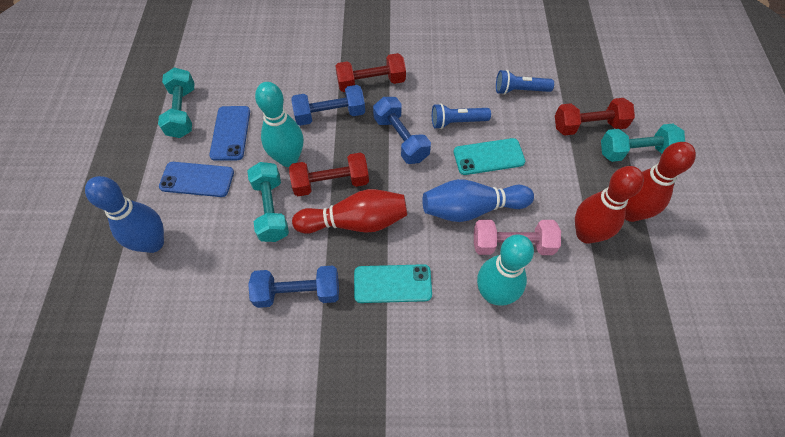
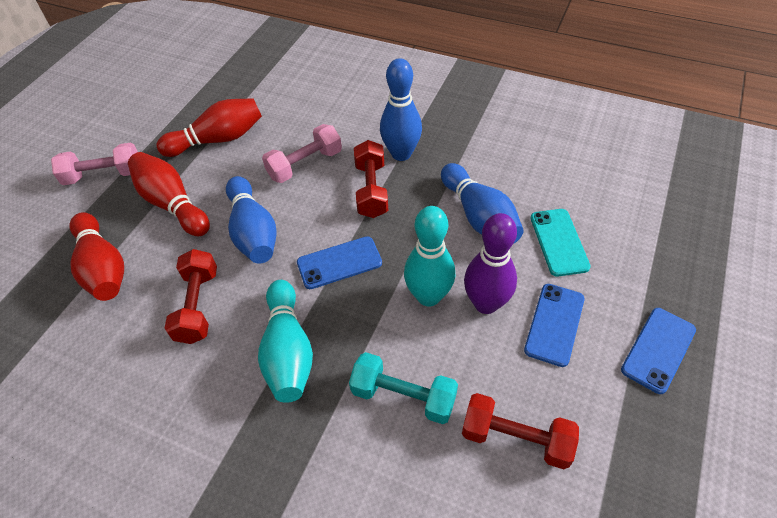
blue bowling pin: [85,176,164,253] [422,179,534,222] = 2 -> [226,176,277,263] [380,58,422,161] [441,163,524,243] = 3
blue dumbbell: [248,266,339,308] [291,85,365,126] [373,97,431,164] = 3 -> none = 0
blue flashlight: [432,103,491,129] [496,70,554,95] = 2 -> none = 0
blue phone: [159,162,234,197] [209,106,250,161] = 2 -> [297,236,382,289] [524,284,585,367] [621,308,696,394] = 3
pink dumbbell: [474,220,561,255] = 1 -> [51,143,138,185] [262,124,342,183] = 2
purple bowling pin: none = 0 -> [464,213,517,314] = 1
turquoise dumbbell: [158,67,195,138] [247,162,289,242] [601,124,685,162] = 3 -> [349,352,458,424] = 1
turquoise phone: [354,264,432,303] [454,138,526,175] = 2 -> [530,209,591,276] = 1

